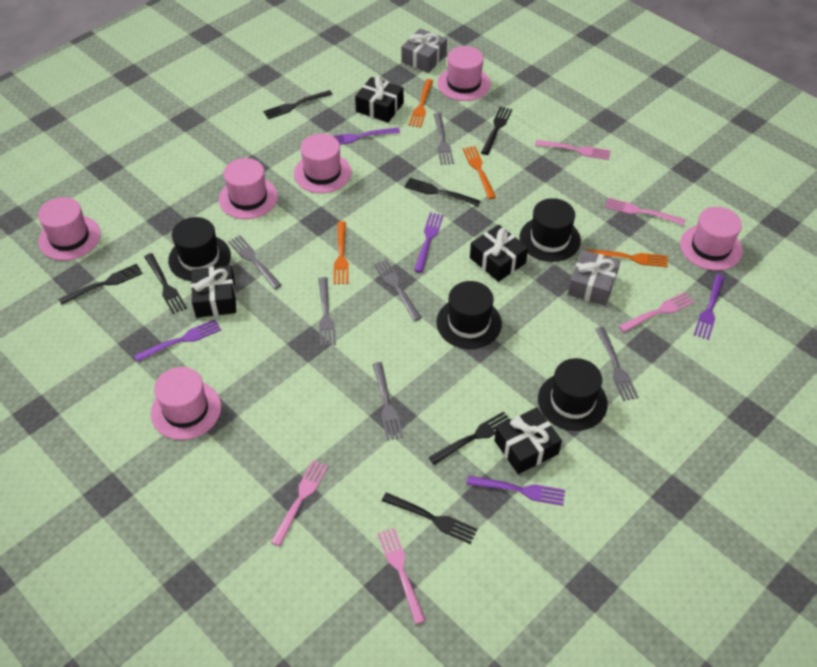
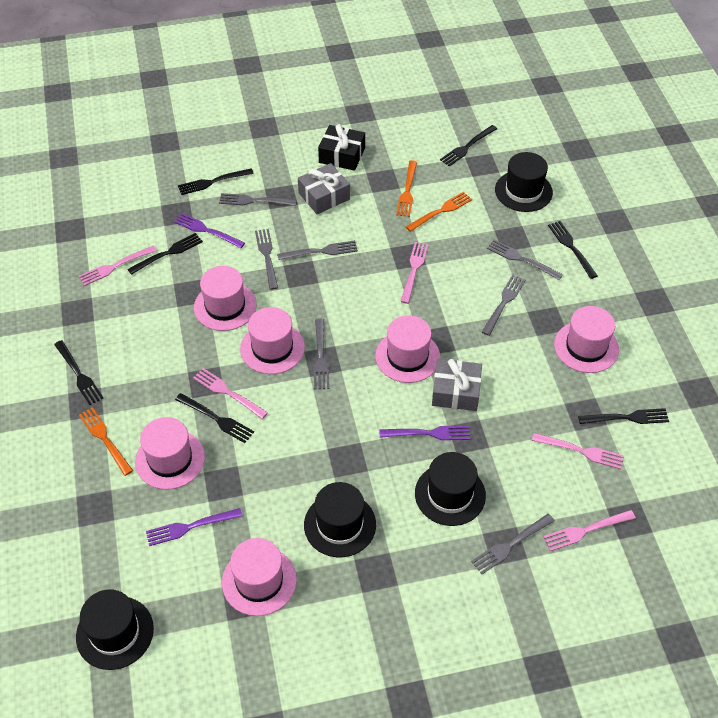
black gift: [191,265,236,318] [355,76,404,123] [470,225,528,282] [494,407,562,474] = 4 -> [318,124,365,171] = 1
grey fork: [228,235,282,289] [319,277,336,346] [373,362,403,441] [374,259,422,321] [434,113,454,165] [596,327,639,401] = 6 -> [219,193,297,206] [255,229,278,290] [277,240,358,260] [313,319,330,390] [471,514,555,574] [482,275,525,336] [487,240,563,280] = 7
orange fork: [334,221,349,284] [409,79,433,128] [463,146,496,199] [585,249,668,267] = 4 -> [79,407,133,476] [396,160,417,217] [406,192,472,232] = 3
purple fork: [134,319,221,362] [333,127,400,145] [414,212,443,273] [466,476,565,506] [694,274,725,340] = 5 -> [146,508,242,546] [174,213,245,248] [379,426,470,440] = 3

